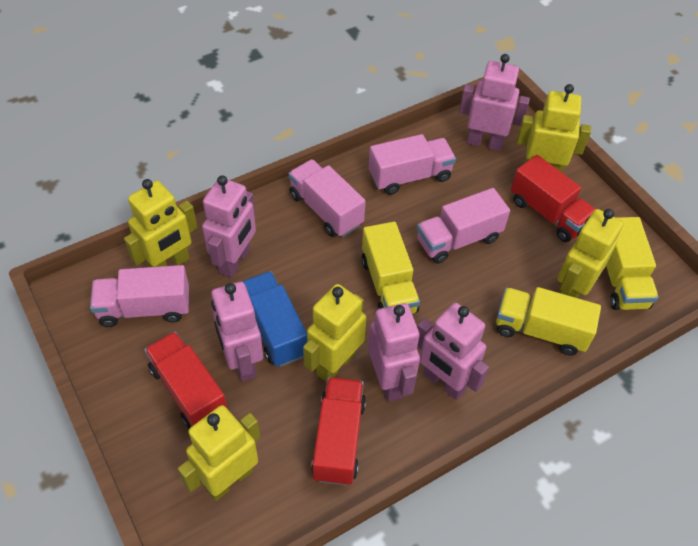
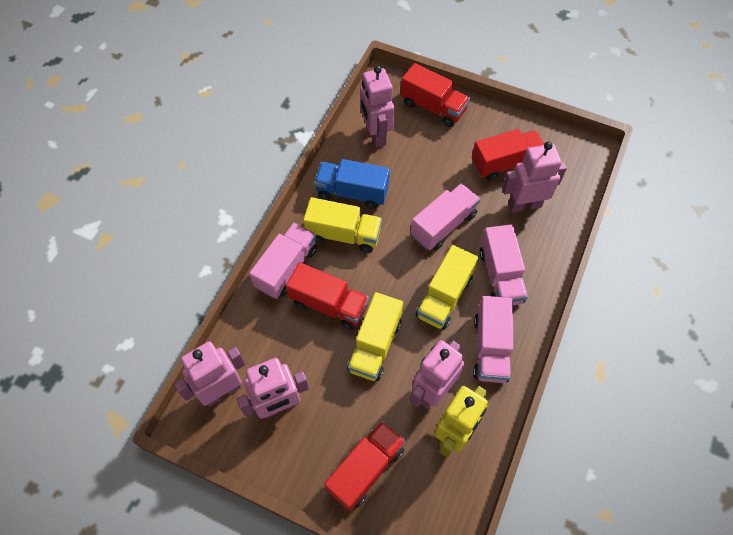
red truck: [144,332,227,429] [311,377,366,485] [511,155,596,242] = 3 -> [286,262,369,330] [324,421,406,512] [401,63,470,127] [472,129,544,181] = 4
yellow robot: [124,179,198,267] [178,405,260,501] [303,284,367,382] [517,84,591,172] [558,209,624,298] = 5 -> [434,386,488,458] = 1

